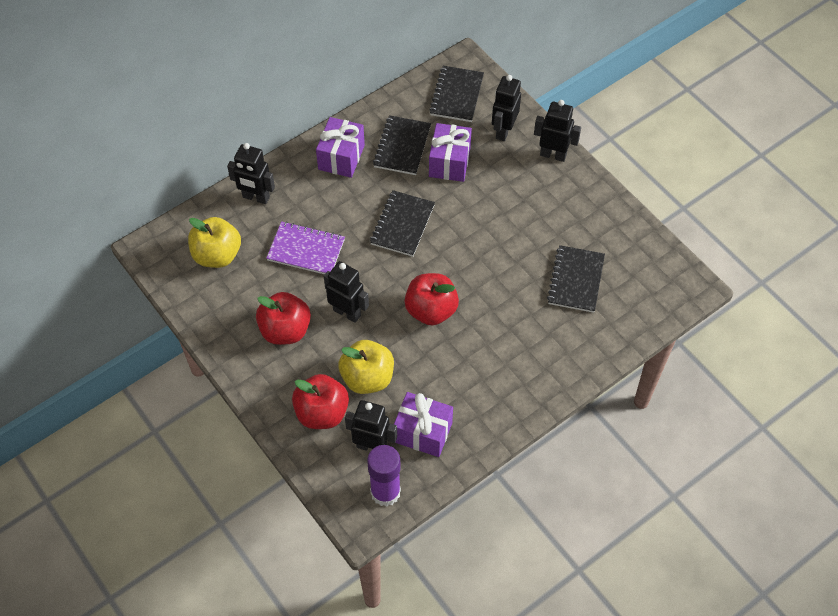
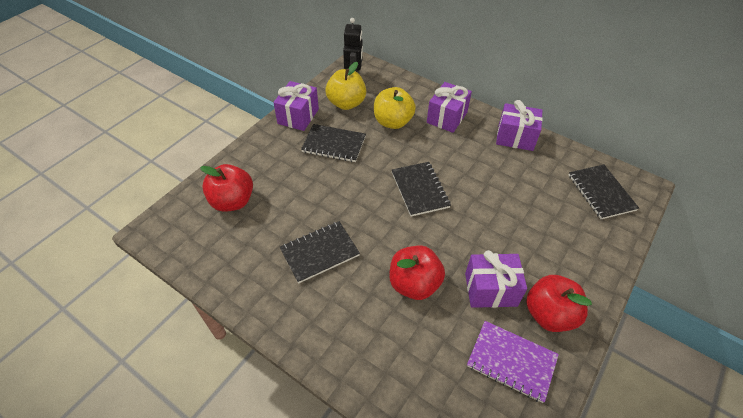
black robot: [227,143,275,204] [324,261,369,323] [345,400,397,451] [492,75,521,141] [534,100,581,162] = 5 -> [343,18,363,73] = 1
purple gift: [316,117,365,178] [394,392,453,457] [429,123,472,182] = 3 -> [273,81,319,131] [427,82,472,133] [465,250,527,308] [496,100,543,151] = 4
purple glue stick: [367,445,401,507] = 1 -> none = 0

